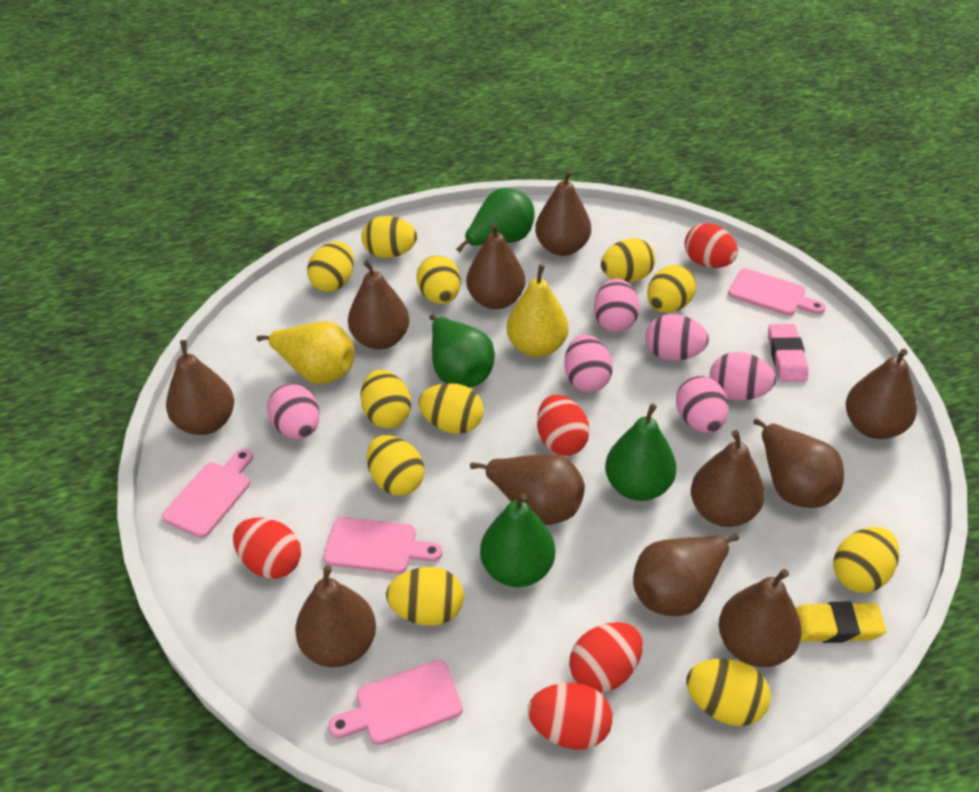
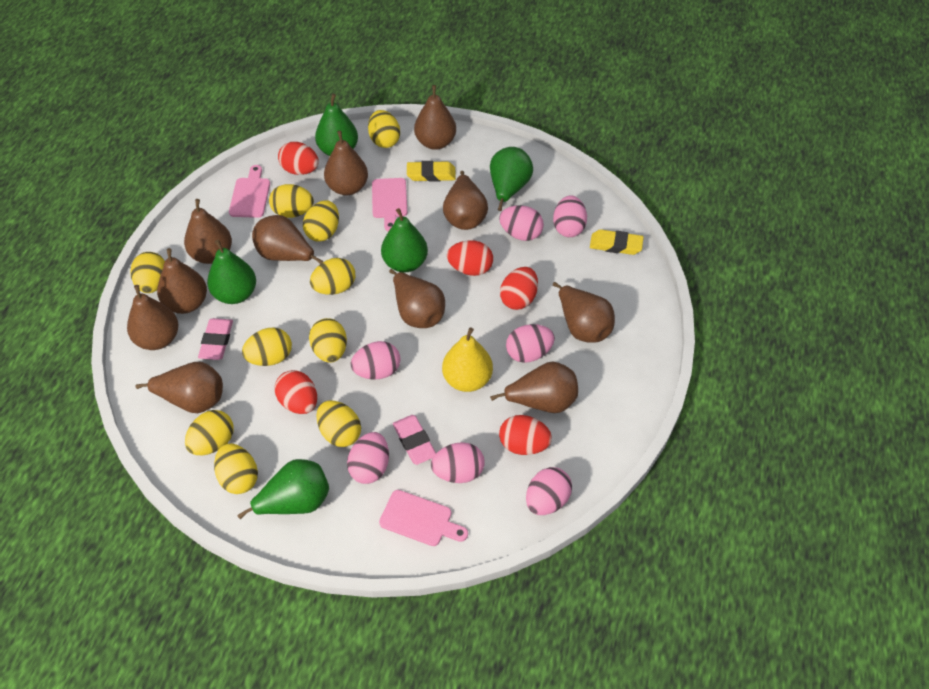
green pear: [429,315,495,388] [456,188,535,252] [480,493,555,587] [605,404,677,501] = 4 -> [207,240,256,304] [237,459,329,519] [315,94,358,156] [381,208,428,273] [490,147,533,211] = 5
pink cutting board: [162,449,253,538] [323,517,443,574] [328,660,463,745] [728,268,826,315] = 4 -> [229,165,270,218] [372,178,407,232] [379,490,468,546] = 3
pink egg: [267,384,320,439] [564,335,613,392] [594,278,639,332] [646,314,709,361] [676,376,728,433] [710,352,776,401] = 6 -> [347,432,389,484] [351,341,400,380] [431,442,485,483] [499,205,544,241] [506,324,555,363] [526,467,572,515] [553,196,587,237] = 7
pink eraser: [768,324,808,382] = 1 -> [198,318,233,360] [393,415,436,465] = 2
yellow egg: [307,241,354,292] [360,369,411,428] [362,216,417,258] [367,435,425,496] [386,567,464,626] [416,255,461,304] [418,383,484,434] [601,238,656,282] [647,265,696,313] [686,658,771,726] [833,527,899,593] = 11 -> [130,252,165,293] [185,410,234,455] [214,443,258,494] [242,328,292,366] [269,184,314,218] [303,200,339,242] [309,318,347,363] [310,258,355,295] [316,401,361,447] [368,110,400,148] = 10
yellow eraser: [796,602,886,643] = 1 -> [407,161,456,182] [590,229,644,255] = 2
yellow pear: [257,321,355,384] [507,265,568,357] = 2 -> [442,327,493,392] = 1

